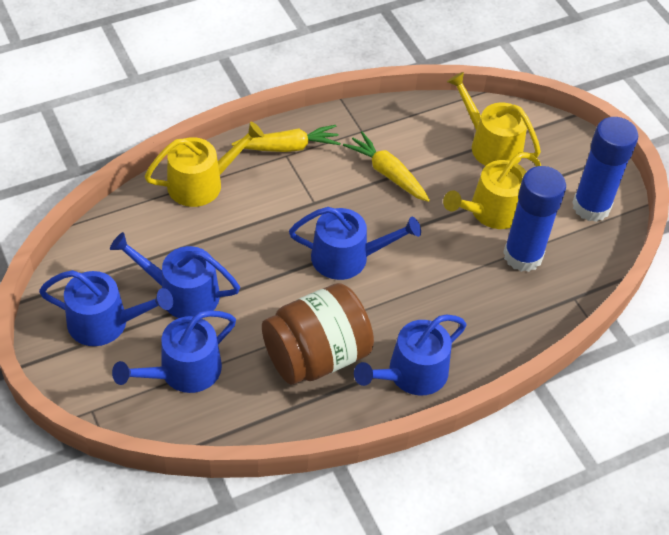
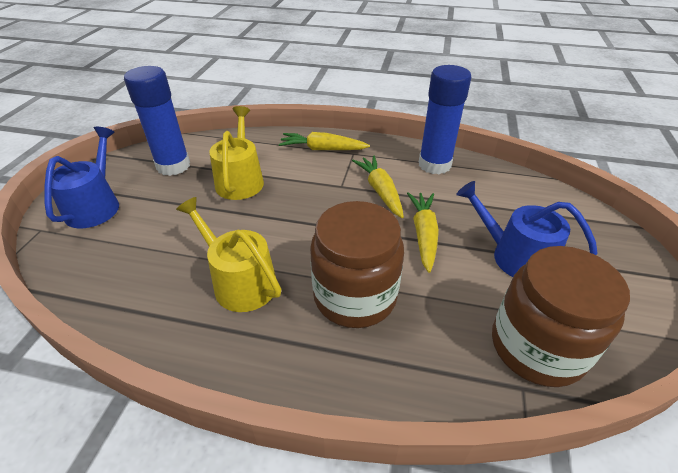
blue watering can: [39,270,173,346] [110,232,240,318] [112,310,236,393] [289,207,421,280] [354,314,466,396] = 5 -> [44,127,119,228] [456,181,597,277] = 2
brown jar: [262,283,374,385] = 1 -> [310,201,404,328] [492,246,630,387] = 2
yellow carrot: [232,125,341,152] [343,132,430,202] = 2 -> [279,132,370,150] [352,155,404,218] [407,192,439,273] = 3
yellow watering can: [144,122,264,207] [443,153,541,229] [447,72,541,166] = 3 -> [176,197,281,312] [209,106,264,200] = 2

